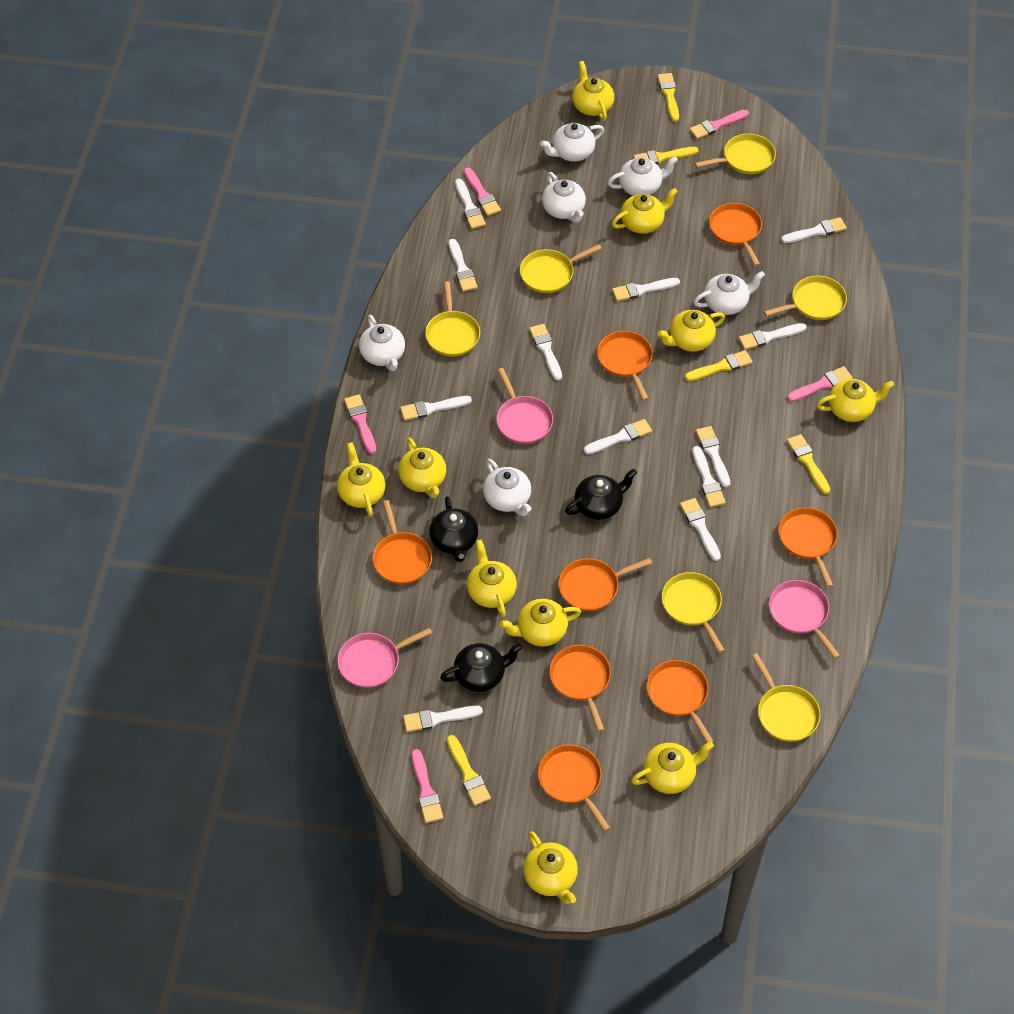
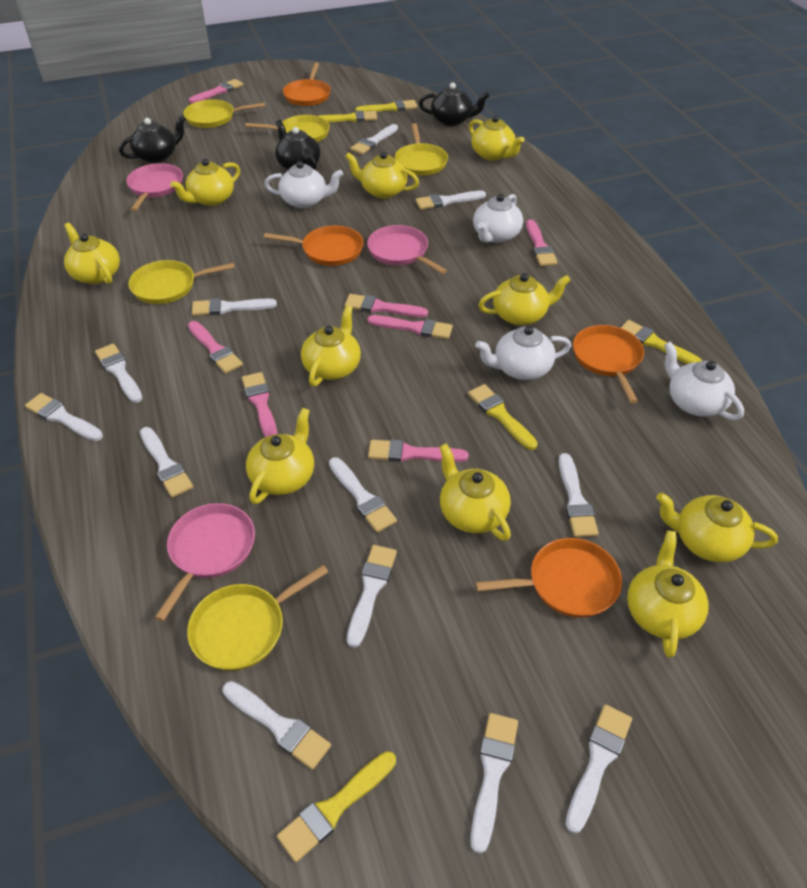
orange pan: [373,500,432,584] [538,744,610,832] [549,645,611,732] [558,558,652,611] [597,331,653,401] [647,660,714,743] [709,203,762,266] [778,507,838,587] = 8 -> [264,226,364,266] [283,63,331,106] [476,538,622,618] [573,325,644,403] = 4
pink brush: [344,394,376,454] [411,749,443,823] [464,167,501,216] [689,110,749,139] [787,366,853,402] = 5 -> [188,321,243,374] [189,79,243,103] [242,372,278,438] [344,294,428,317] [367,315,453,339] [368,439,468,462] [526,219,558,266] = 7
white teapot: [359,315,405,371] [483,459,531,516] [540,123,604,161] [542,172,586,223] [608,156,678,196] [694,271,765,315] = 6 -> [264,161,343,209] [473,194,523,243] [475,326,571,380] [664,341,744,420] = 4
yellow pan: [425,281,480,357] [520,244,602,293] [662,572,725,653] [695,133,776,174] [752,653,821,742] [764,276,847,320] = 6 -> [128,260,235,304] [183,100,265,128] [187,565,328,671] [245,115,330,142] [395,123,448,176] = 5

